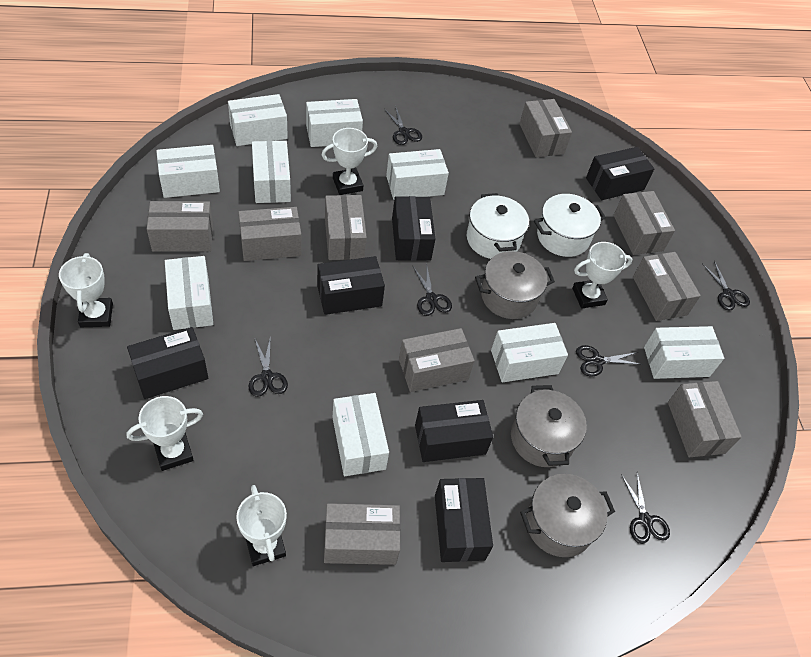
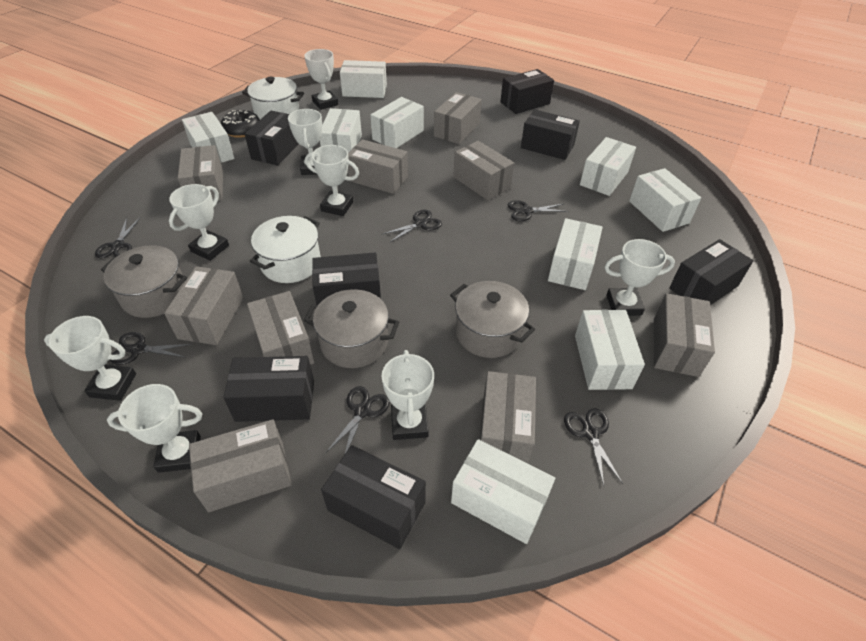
black box: [127,327,208,399] [317,256,385,315] [392,196,435,261] [415,400,493,462] [435,478,493,562] [586,147,654,200] = 6 -> [223,356,314,422] [245,110,299,166] [312,252,381,305] [321,445,426,549] [500,69,554,114] [521,110,580,160] [669,239,753,305] = 7
black donut: none = 0 -> [221,110,260,138] = 1
white trophy: [59,253,113,327] [127,396,203,471] [236,485,287,566] [322,128,377,195] [572,242,632,308] = 5 -> [44,316,136,401] [107,384,202,473] [169,184,229,261] [288,109,322,175] [304,49,339,110] [305,145,359,216] [382,350,434,440] [604,239,675,316] = 8

